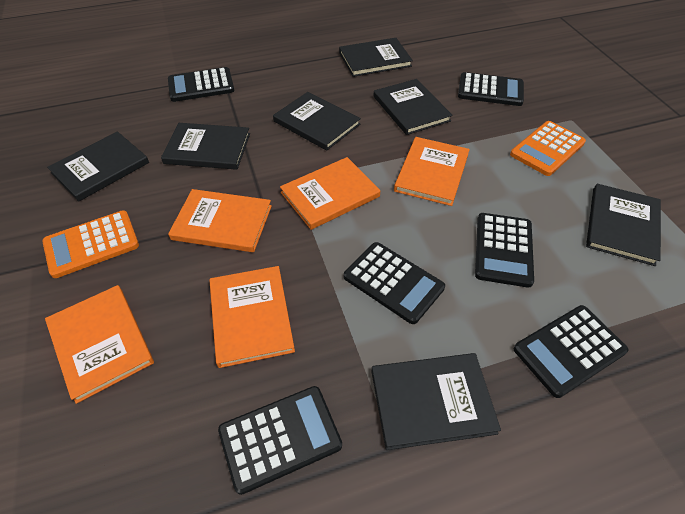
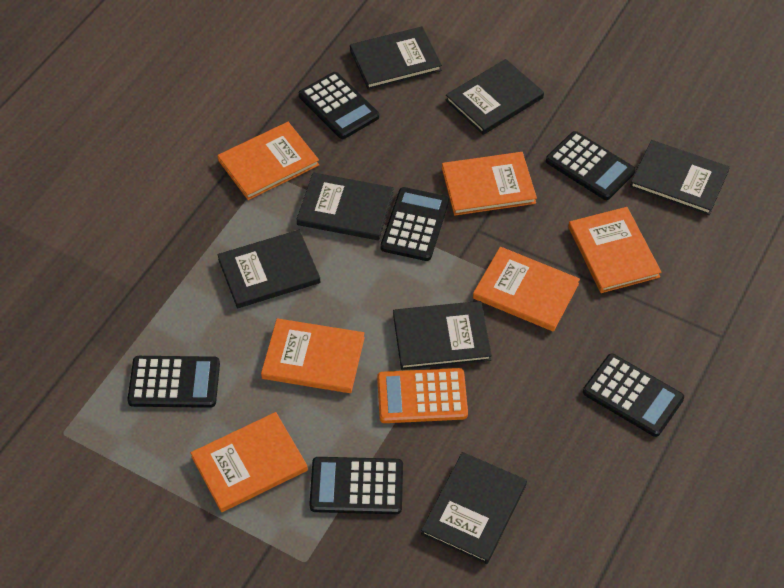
orange book: [45,285,154,404] [168,189,272,252] [209,266,295,368] [280,157,380,230] [394,137,470,206] = 5 -> [191,412,308,512] [217,122,319,200] [261,318,365,393] [442,152,537,216] [473,247,580,332] [568,207,662,293] = 6
orange calculator: [42,210,139,278] [510,121,586,176] = 2 -> [377,368,468,423] = 1

